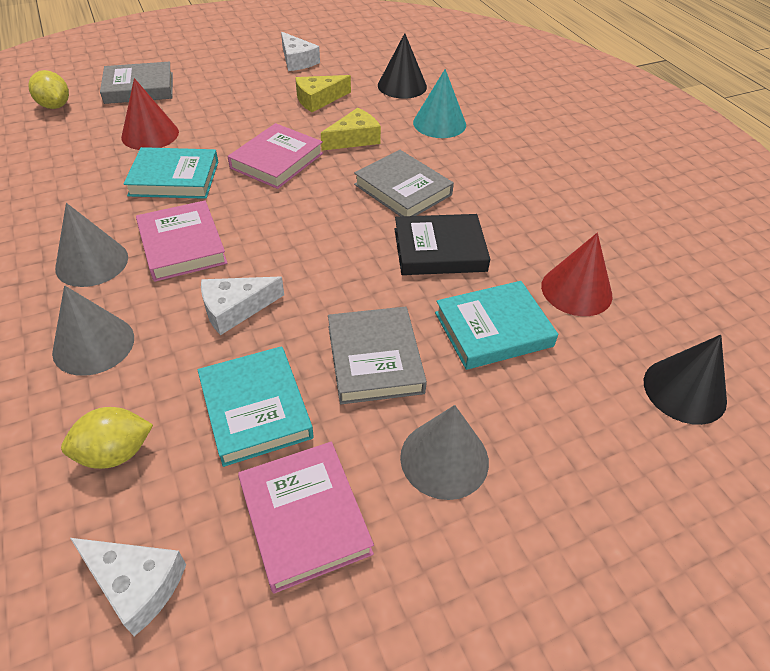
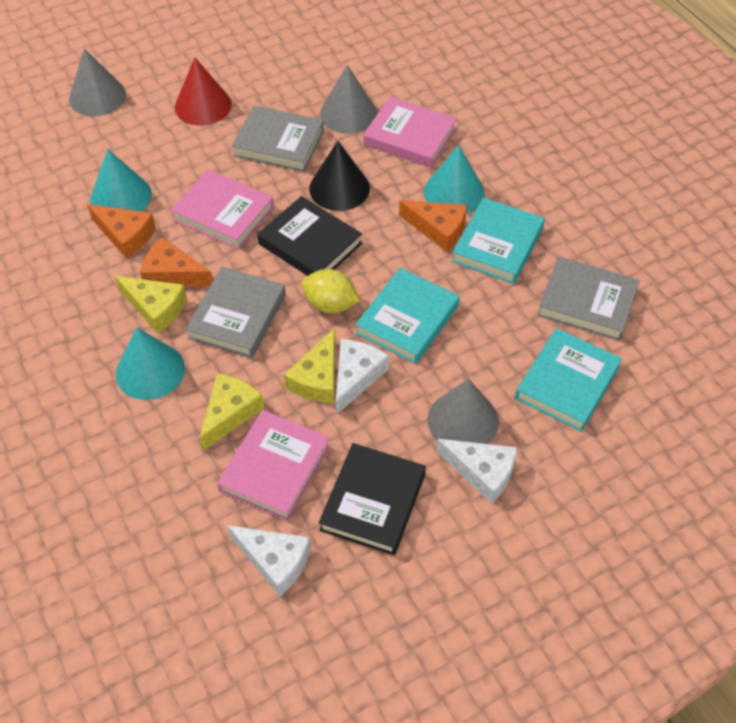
black book: [395,214,490,275] = 1 -> [257,196,362,276] [319,443,426,555] = 2
black cone: [378,33,427,99] [644,335,727,425] = 2 -> [309,141,370,211] = 1
orange cheese: none = 0 -> [87,204,156,259] [140,237,213,286] [399,200,467,252] = 3
red cone: [121,78,179,150] [541,233,612,316] = 2 -> [175,57,232,126] = 1
turquoise cone: [413,69,466,138] = 1 -> [90,149,152,211] [116,328,185,400] [424,145,485,214] = 3
yellow cheese: [295,75,351,112] [321,108,381,151] = 2 -> [115,276,187,333] [199,373,264,451] [284,328,335,403] = 3
yellow lemon: [28,70,69,109] [61,407,153,469] = 2 -> [301,269,360,313] = 1

